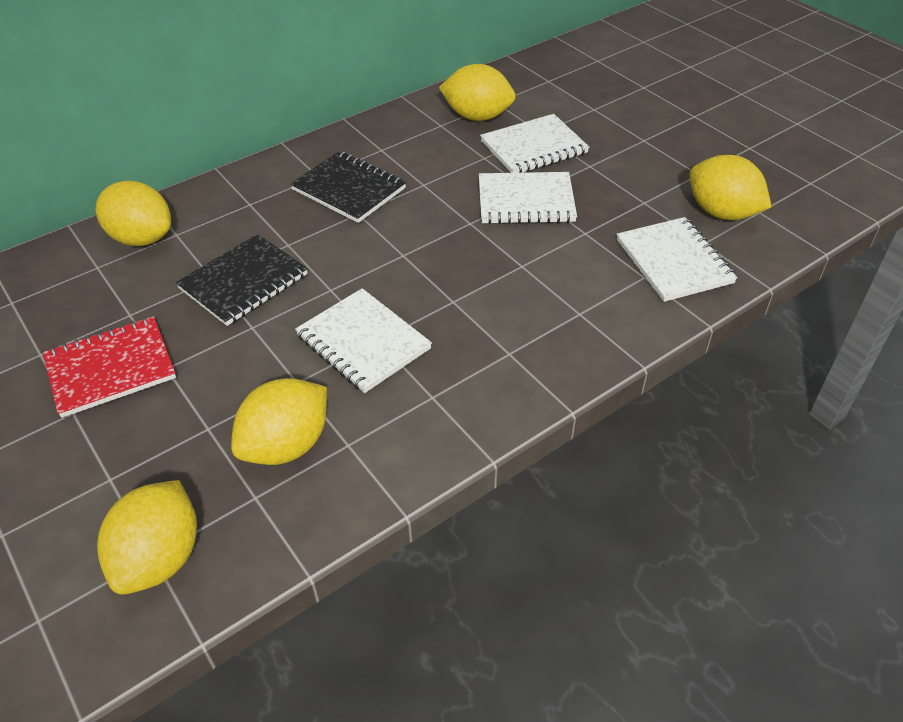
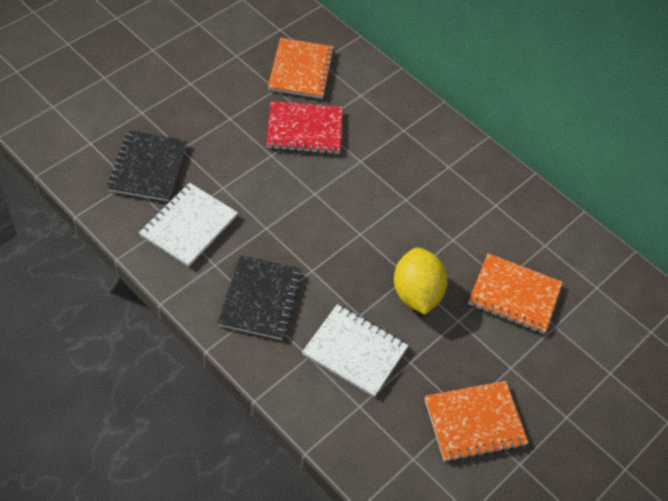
orange notebook: none = 0 -> [268,38,335,99] [425,381,528,462] [468,253,563,334] = 3
white notebook: [295,288,432,393] [479,172,577,224] [480,114,589,173] [616,217,738,302] = 4 -> [139,183,238,267] [302,304,408,397] = 2
yellow lemon: [95,180,171,246] [97,480,197,595] [231,378,327,465] [439,64,516,121] [689,155,772,220] = 5 -> [394,248,448,315] = 1

